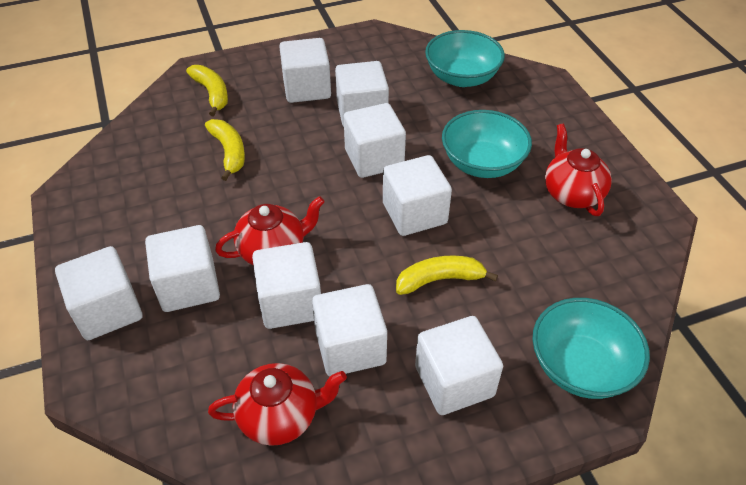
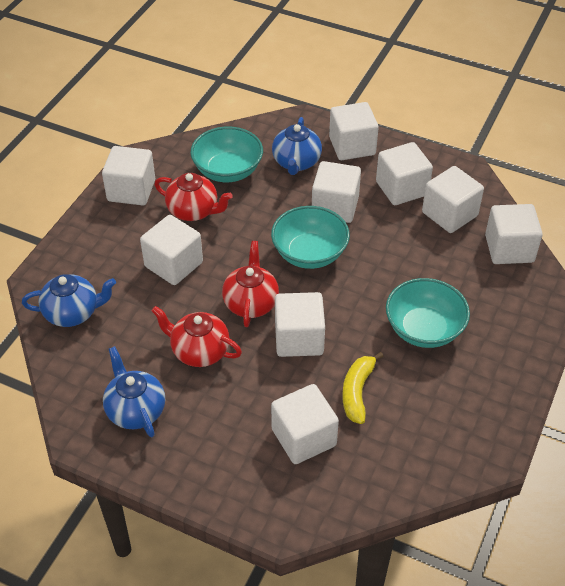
blue teapot: none = 0 -> [22,274,116,327] [103,346,165,437] [272,117,322,175] = 3
yellow banana: [186,65,228,116] [205,119,245,181] [396,256,498,295] = 3 -> [342,352,384,424] = 1

